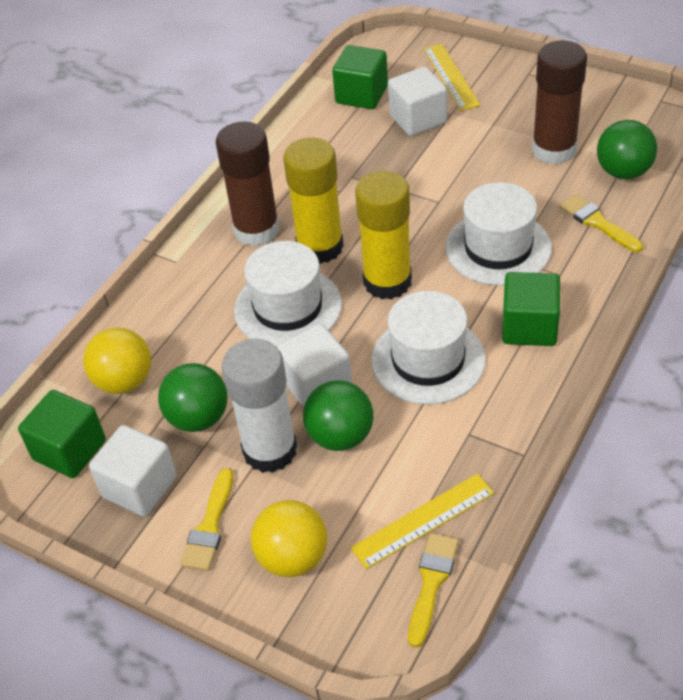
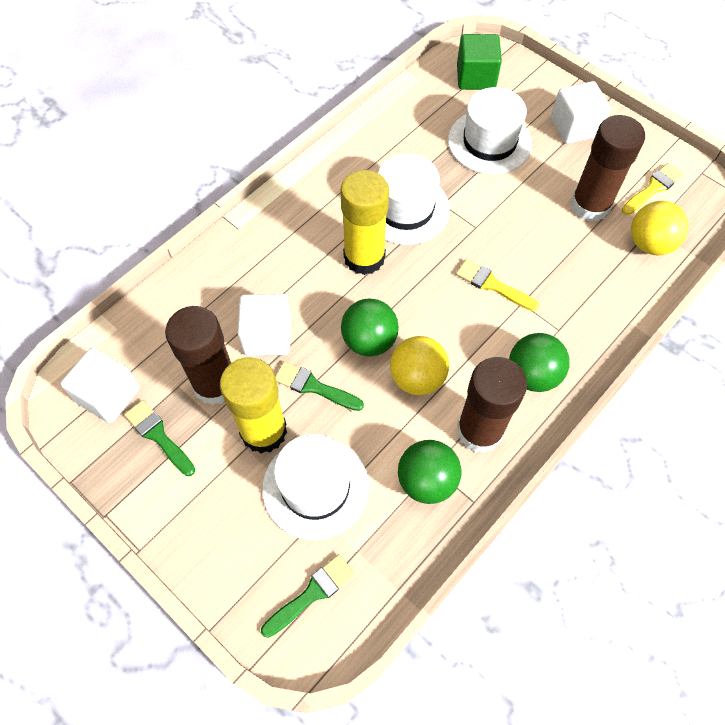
brown glue stick: [216,122,280,246] [532,41,587,164] = 2 -> [165,306,231,405] [457,357,527,453] [570,115,645,222] = 3
green brush: none = 0 -> [124,400,195,476] [261,554,355,638] [275,361,364,411] = 3
green cube: [18,390,106,478] [332,45,388,109] [502,272,560,346] = 3 -> [457,34,502,90] = 1
white glue stick: [222,339,297,473] = 1 -> none = 0
yellow brush: [181,468,234,571] [408,533,459,648] [559,194,643,252] = 3 -> [456,259,539,311] [622,163,684,215] = 2
yellow ruler: [350,474,494,569] [424,44,480,111] = 2 -> none = 0

